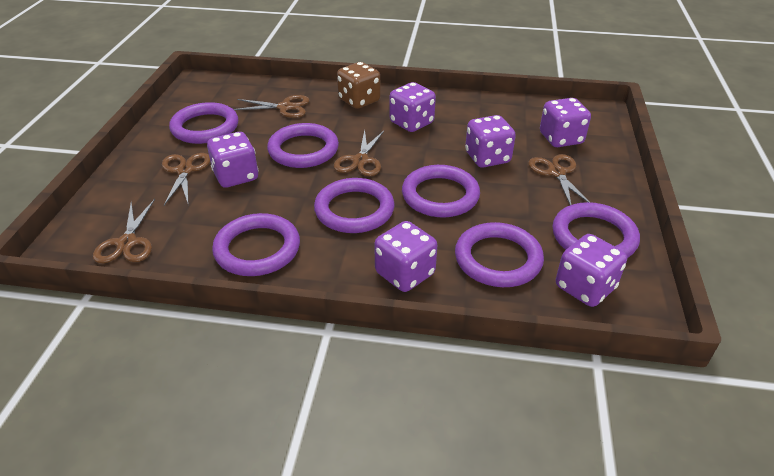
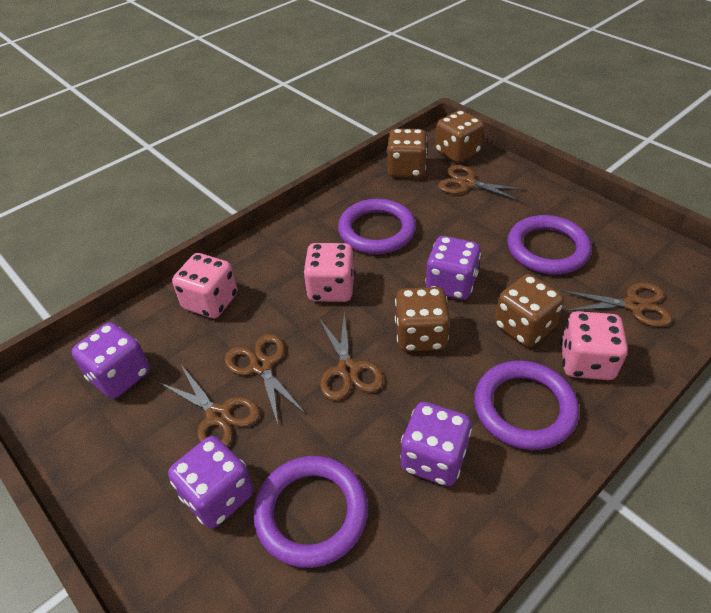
brown dice: [337,62,380,109] = 1 -> [387,129,427,178] [395,287,450,352] [435,110,484,163] [494,274,564,347] = 4
pink dice: none = 0 -> [172,253,238,319] [303,243,355,302] [560,311,628,380] = 3
purple dice: [207,132,258,188] [374,221,437,292] [389,82,436,132] [465,115,516,168] [540,98,591,147] [556,234,627,307] = 6 -> [71,322,150,398] [168,436,254,529] [400,402,472,486] [425,236,481,300] = 4
purple ring: [169,102,238,144] [212,213,300,276] [267,123,339,168] [314,178,395,233] [402,165,480,217] [455,222,544,287] [553,202,640,258] = 7 -> [253,456,368,568] [338,199,416,254] [474,360,579,450] [507,215,591,274] = 4

